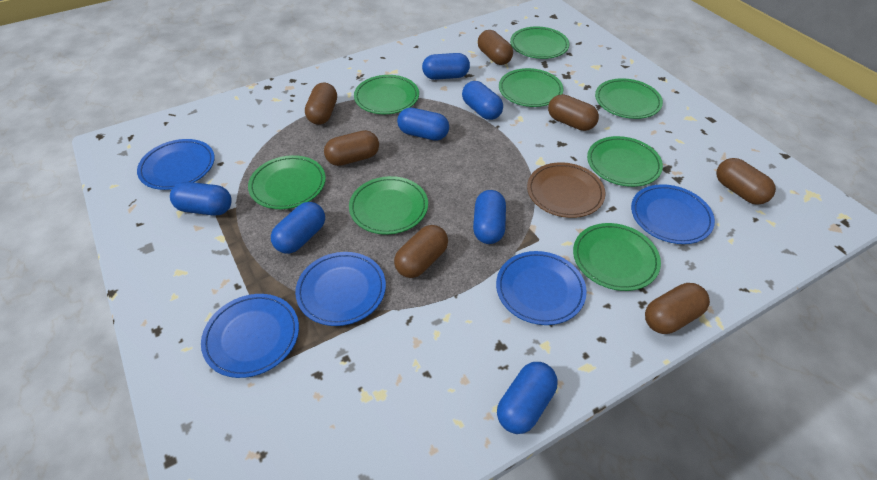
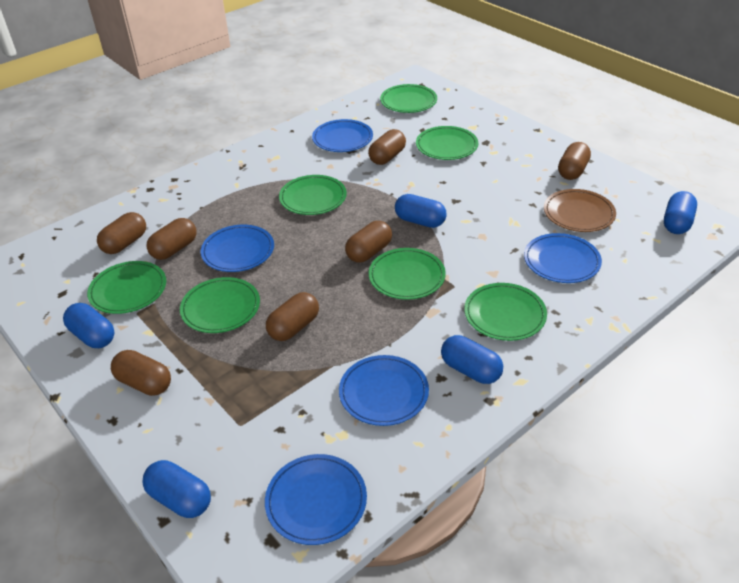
blue capsule: [170,182,232,216] [271,202,325,254] [397,108,449,141] [422,53,470,80] [462,81,503,120] [473,190,506,244] [497,362,557,434] = 7 -> [63,303,114,348] [143,460,211,518] [395,194,447,228] [441,335,503,384] [664,191,697,234] = 5
green plate: [248,155,326,209] [349,176,428,234] [354,75,419,114] [499,68,564,107] [510,26,569,59] [573,223,661,291] [587,136,663,187] [595,78,663,119] = 8 -> [87,261,166,314] [180,277,260,333] [279,175,347,215] [369,248,446,300] [380,84,437,113] [416,126,478,160] [464,283,547,341] = 7

